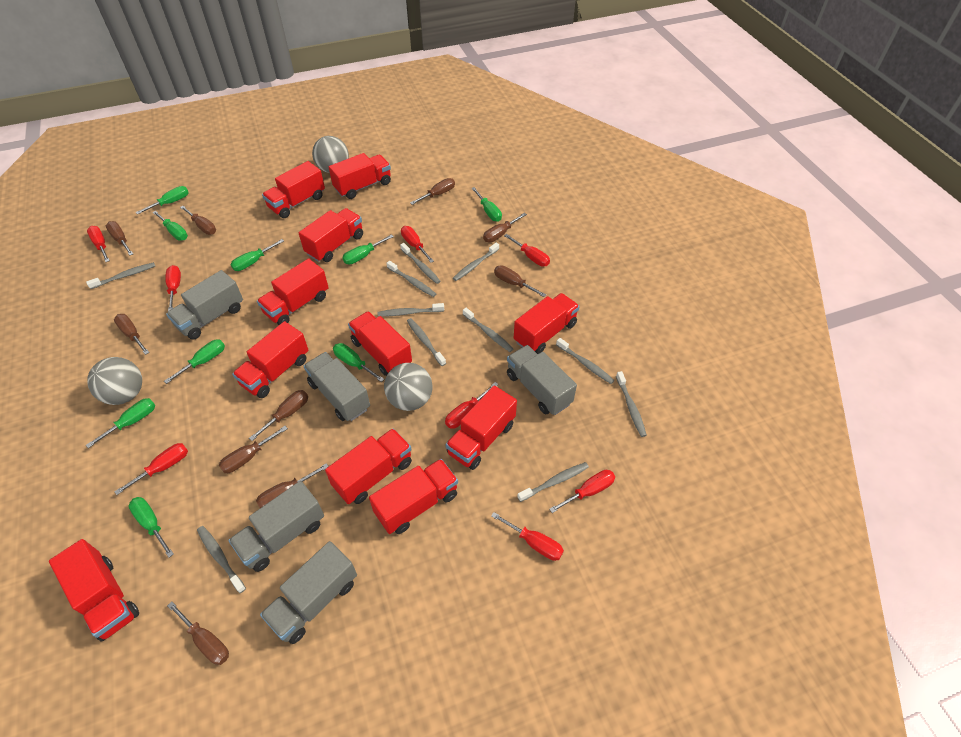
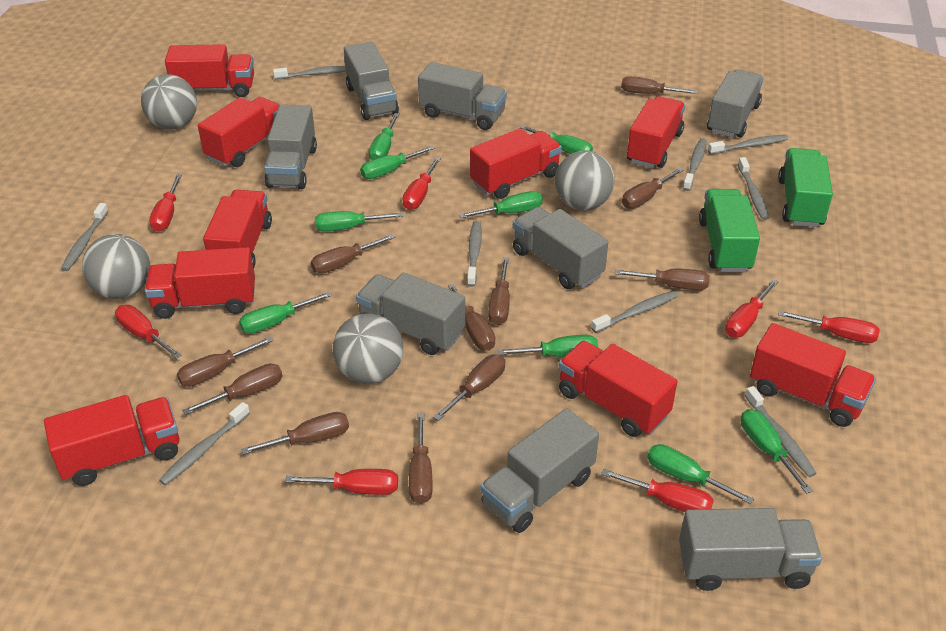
brown screwdriver: [106,221,133,255] [114,314,150,355] [167,601,229,665] [180,206,216,235] [219,426,288,473] [249,390,308,441] [256,463,329,508] [410,178,455,205] [483,213,527,243] [494,265,546,297] = 10 -> [177,337,273,387] [182,364,282,415] [241,412,349,455] [311,234,395,274] [409,413,433,504] [433,354,505,421] [448,284,495,351] [488,257,510,325] [615,269,710,290] [621,76,698,94] [622,168,684,209] = 11
green truck: none = 0 -> [699,189,760,272] [778,148,833,227] = 2
grey ball: [87,357,142,405] [312,136,349,173] [384,363,432,411] = 3 -> [82,234,150,299] [141,74,197,129] [333,313,403,384] [555,150,615,210] = 4
grey toothbrush: [86,262,155,289] [197,526,246,593] [378,303,444,316] [387,261,436,297] [400,243,441,284] [407,318,446,366] [453,243,499,281] [463,308,513,352] [517,462,589,502] [556,338,615,384] [616,371,647,437] = 11 -> [61,203,108,271] [159,402,250,485] [273,66,346,80] [467,221,482,287] [591,291,678,333] [683,138,707,191] [708,135,788,155] [738,157,769,220] [745,386,817,477] = 9
grey truck: [166,270,243,340] [228,481,324,572] [260,541,357,644] [304,352,370,421] [507,345,577,415] = 5 -> [264,105,317,189] [344,42,399,120] [356,272,465,355] [418,62,507,130] [480,408,599,533] [513,207,608,289] [679,508,822,591] [707,69,764,138] = 8
red screwdriver: [87,226,110,262] [114,443,188,495] [165,265,181,311] [401,226,434,263] [445,382,499,429] [491,512,564,561] [504,234,550,267] [549,470,615,513] = 8 -> [115,305,182,359] [149,174,182,232] [285,469,398,495] [402,157,441,210] [601,469,714,512] [725,279,778,338] [778,311,880,343] = 7
red truck: [49,539,139,641] [232,321,309,398] [257,259,329,325] [262,161,325,218] [299,208,363,262] [325,428,412,504] [329,153,391,199] [348,311,412,376] [369,459,458,534] [445,386,517,470] [514,293,580,354] = 11 -> [44,395,180,486] [145,247,255,319] [165,44,254,97] [198,97,280,167] [203,190,272,268] [470,128,562,199] [558,341,677,437] [627,96,685,168] [750,323,876,427] = 9

